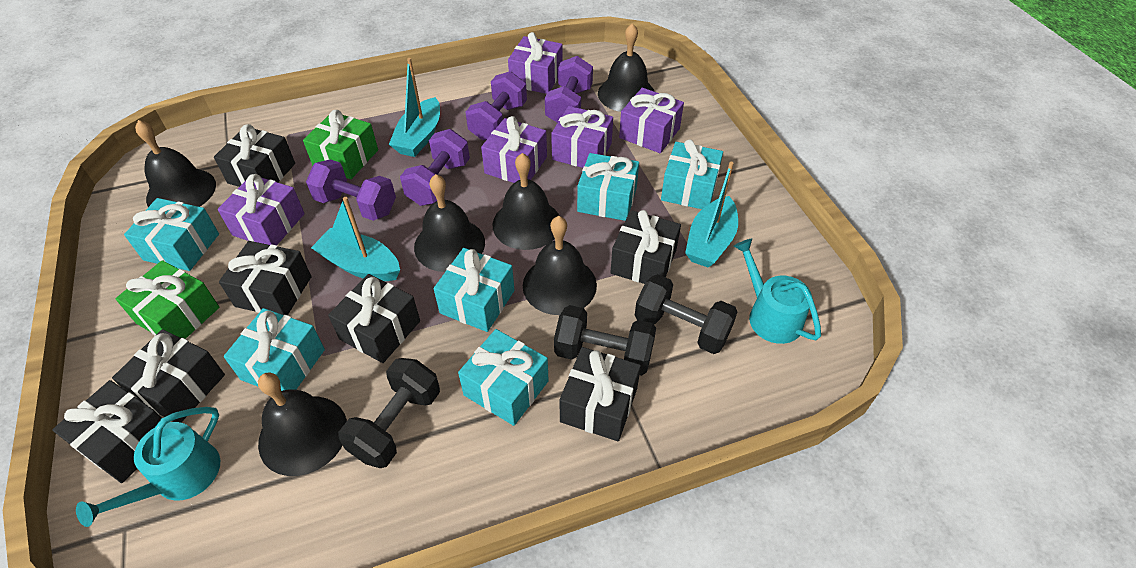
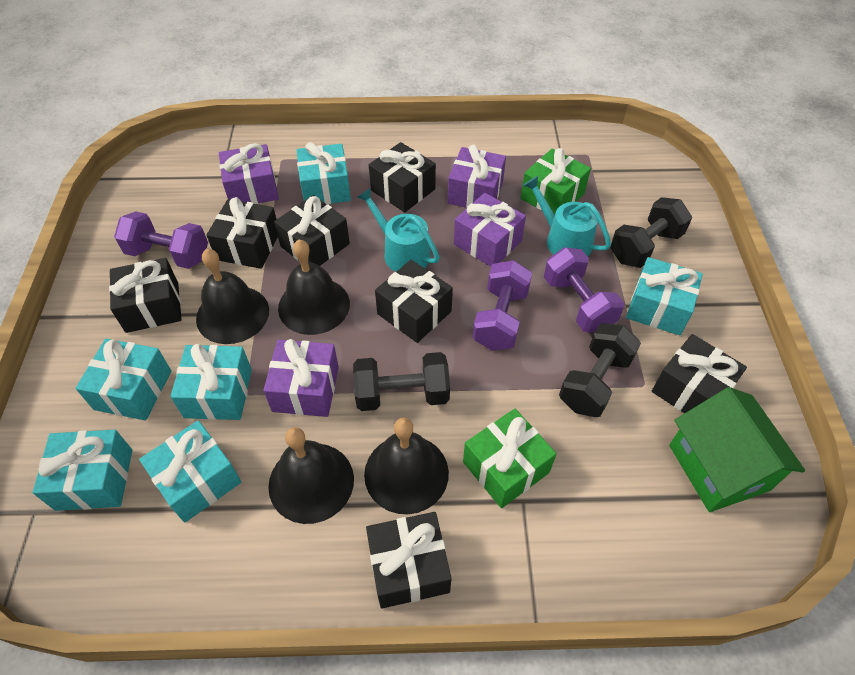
black bell: [135,120,216,207] [258,372,347,476] [414,174,485,272] [493,153,559,250] [523,216,597,315] [598,23,655,112] = 6 -> [196,249,269,344] [268,427,354,524] [278,239,350,335] [364,418,449,514] = 4
green house: none = 0 -> [669,387,805,512] = 1
purple dumbbell: [306,159,396,221] [400,129,470,206] [465,71,527,140] [545,56,593,123] = 4 -> [114,211,208,269] [473,260,532,350] [544,247,624,332] = 3
purple gift: [218,174,305,245] [481,116,547,183] [508,32,563,94] [551,106,613,168] [619,88,684,153] = 5 -> [219,143,279,204] [263,339,339,417] [448,145,506,208] [454,193,526,267] = 4
turquoise boat: [311,197,400,281] [389,58,440,157] [685,161,738,268] = 3 -> none = 0

